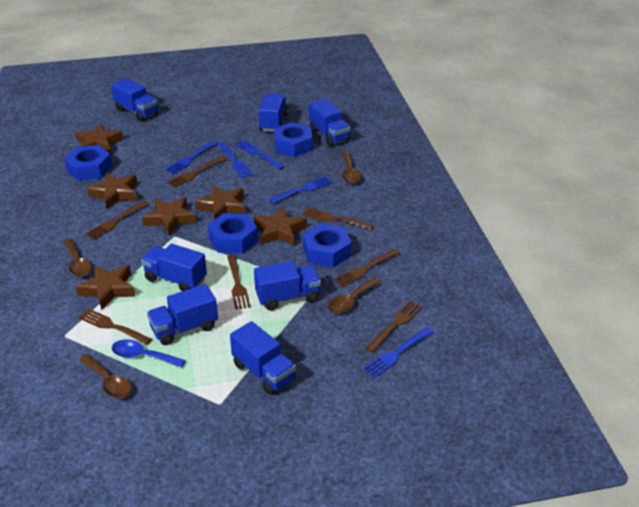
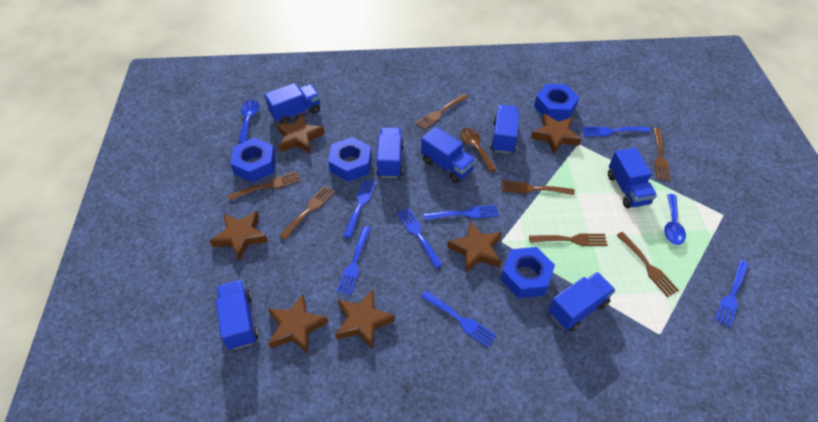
blue fork: [166,141,218,174] [218,142,253,178] [235,140,284,170] [269,176,332,204] [363,327,434,378] = 5 -> [337,226,371,295] [343,179,377,238] [397,208,443,268] [421,291,497,347] [424,205,499,220] [582,127,651,137] [715,260,749,328] = 7
blue spoon: [112,339,186,368] = 1 -> [238,100,259,143] [664,194,686,245] = 2
brown spoon: [63,239,91,277] [79,354,132,398] [328,277,381,314] [342,152,361,184] = 4 -> [460,128,497,172] = 1

